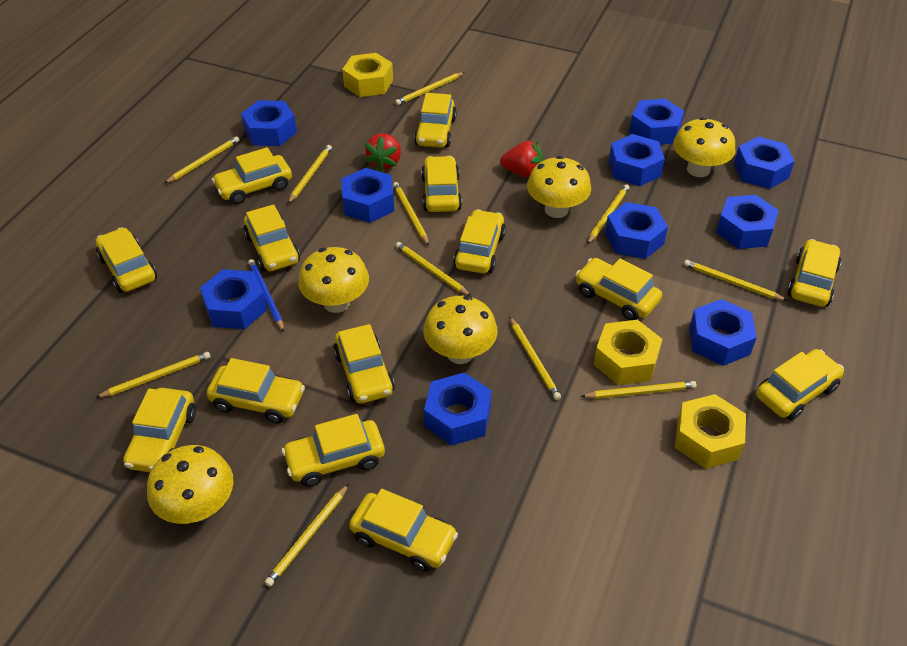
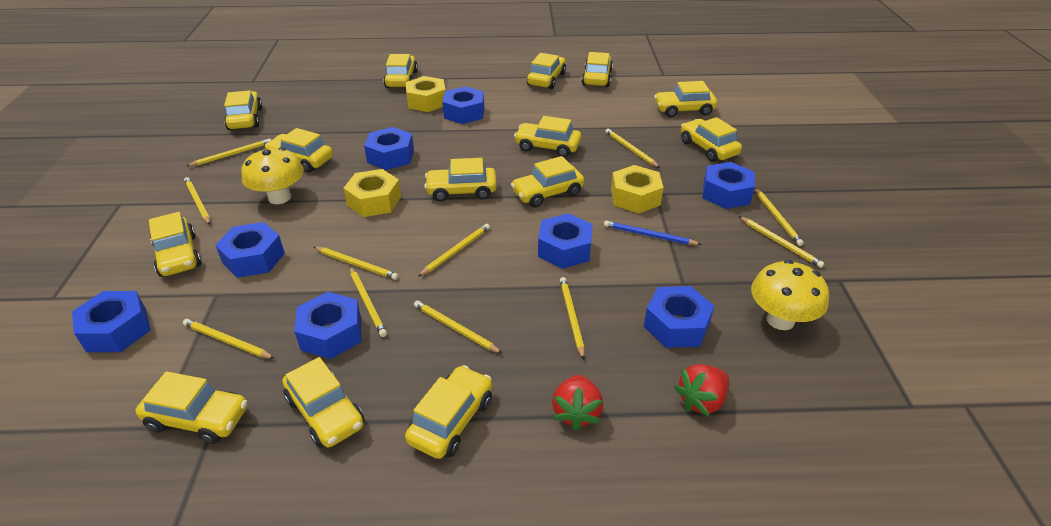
blue nut: [200,269,267,329] [241,100,297,146] [341,168,394,223] [424,373,492,446] [605,202,668,259] [609,134,665,186] [629,99,684,145] [689,299,757,366] [716,195,779,249] [734,137,795,189] = 10 -> [72,291,151,352] [215,222,285,278] [294,292,361,359] [364,127,414,170] [442,86,484,124] [538,213,593,269] [644,286,714,348] [702,162,755,209] = 8
yellow mushroom: [147,445,234,524] [298,247,369,313] [423,296,498,364] [527,156,591,218] [673,117,735,177] = 5 -> [241,147,304,204] [751,260,829,330] = 2

